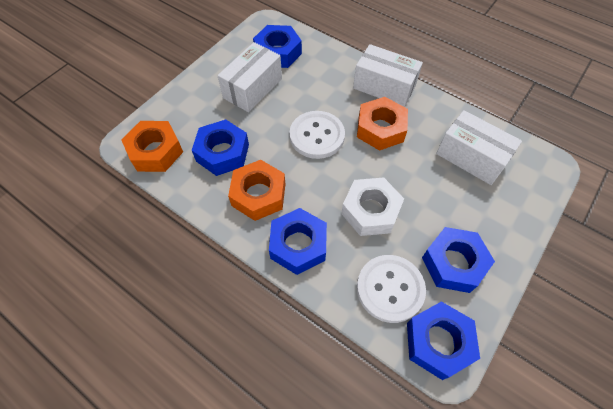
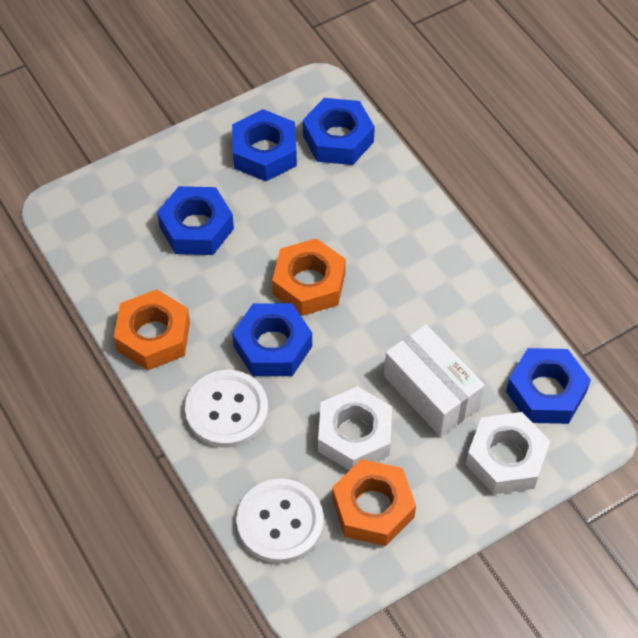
white box: [217,42,282,112] [353,44,423,107] [436,110,522,185] = 3 -> [384,324,485,437] = 1
white nut: [341,177,404,236] = 1 -> [318,386,392,471] [466,412,550,494] = 2

